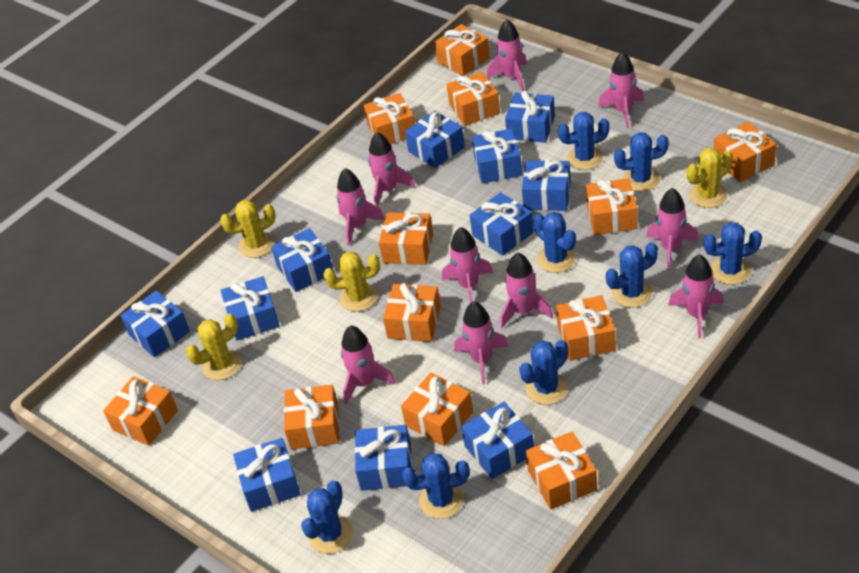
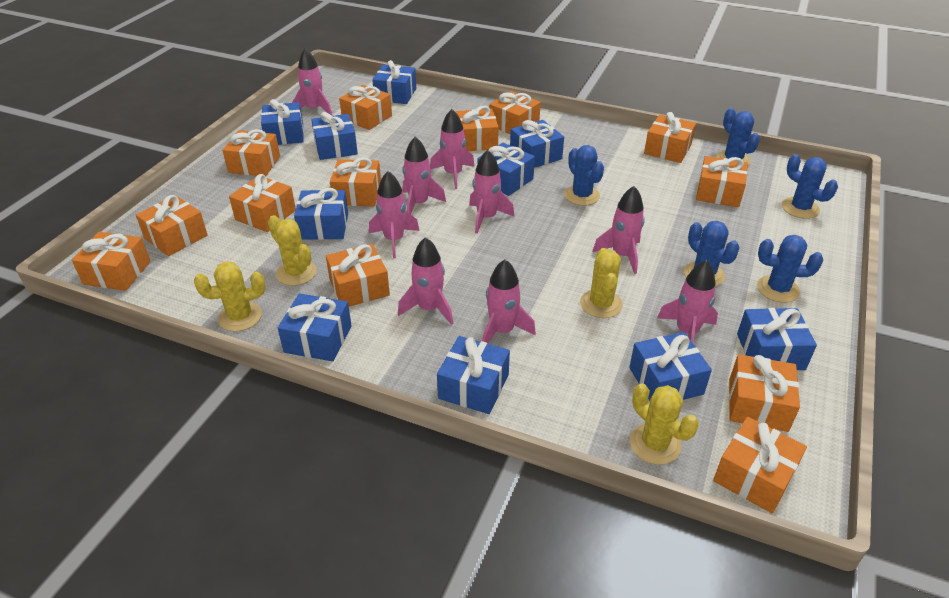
blue cactus: [301,480,353,554] [402,453,470,519] [519,340,568,405] [533,212,576,273] [558,112,609,170] [606,242,658,308] [614,132,669,192] [703,222,762,285] = 8 -> [564,145,604,206] [684,221,740,287] [716,108,760,165] [757,235,823,303] [782,154,838,219] = 5
blue gift: [120,290,190,357] [220,276,280,340] [233,438,301,512] [271,228,333,292] [355,425,412,491] [405,111,465,168] [461,402,534,479] [470,192,534,256] [472,128,522,184] [505,91,555,143] [522,160,571,211] = 11 -> [261,99,304,145] [278,293,352,361] [294,188,348,240] [311,112,358,160] [372,60,416,104] [437,336,510,414] [477,143,535,196] [510,120,564,168] [629,332,712,401] [737,308,817,370] = 10
orange gift: [103,376,178,446] [284,385,339,450] [363,93,415,144] [379,212,433,265] [383,283,441,342] [401,372,473,446] [434,24,490,76] [447,72,500,126] [526,432,597,510] [556,295,616,361] [586,178,638,235] [714,122,776,182] = 12 -> [72,232,151,291] [136,195,207,256] [222,129,280,176] [229,174,296,232] [326,244,390,307] [330,157,381,206] [339,85,392,130] [455,106,499,151] [489,91,541,134] [644,112,696,163] [696,156,748,207] [713,417,807,513] [729,354,800,432] = 13
pink rocket: [336,168,385,246] [341,325,395,405] [368,132,415,207] [442,227,493,303] [454,301,509,384] [487,19,527,91] [500,252,553,328] [598,52,644,128] [646,188,699,270] [668,254,724,339] = 10 -> [292,48,332,115] [369,171,419,258] [398,237,453,325] [403,137,446,214] [430,109,475,189] [469,150,515,234] [482,259,536,344] [593,186,645,274] [657,260,718,343] = 9

